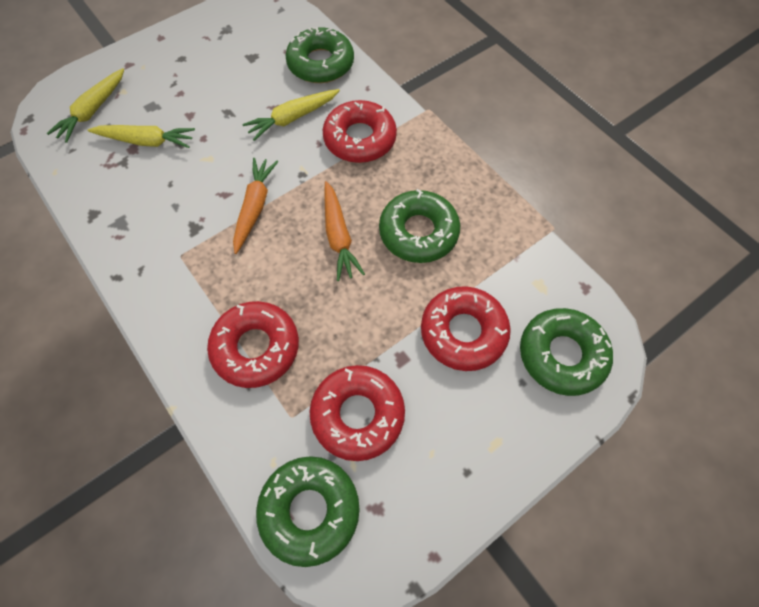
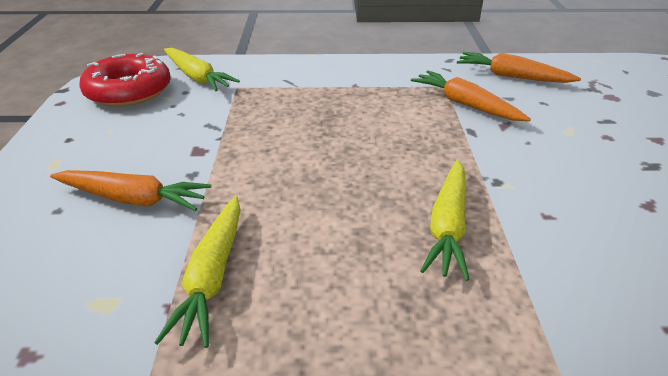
green donut: [256,456,360,567] [286,27,354,83] [379,189,460,263] [520,308,613,396] = 4 -> none = 0
orange carrot: [233,158,278,254] [324,181,365,281] = 2 -> [50,170,211,211] [411,70,531,121] [457,52,581,83] = 3
red donut: [207,301,299,388] [310,365,405,461] [323,100,397,163] [421,286,511,371] = 4 -> [79,53,171,107] = 1

